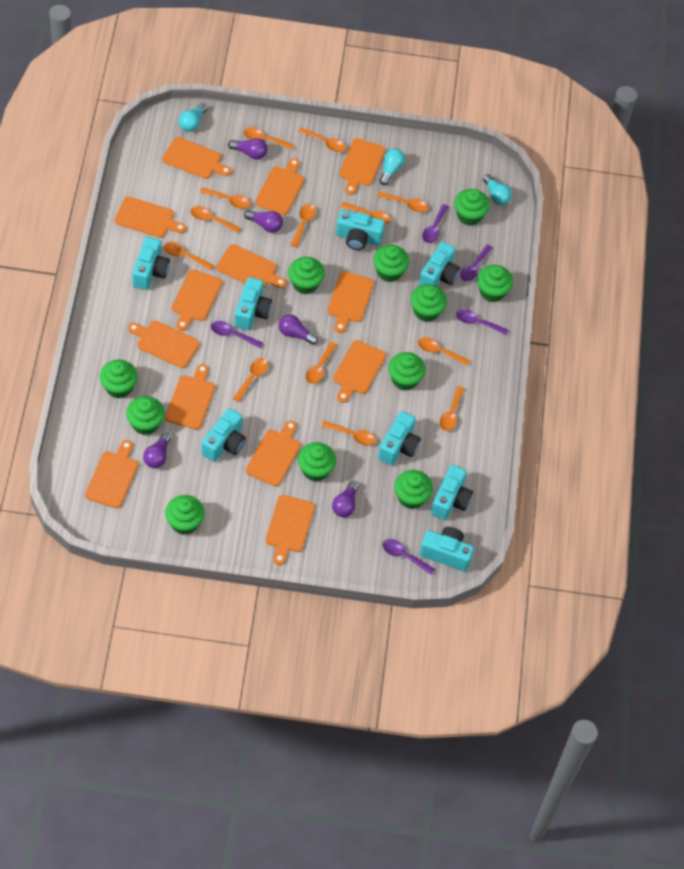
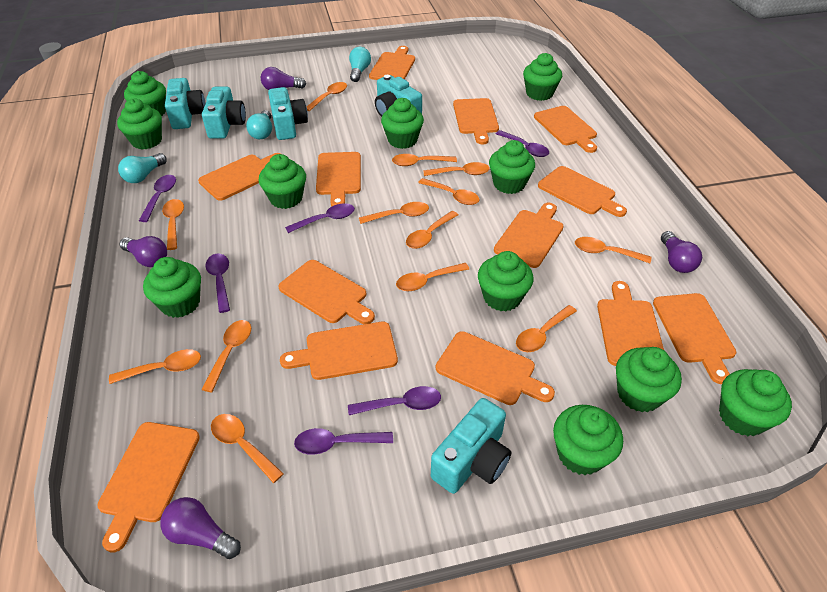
purple light bulb: [143,432,171,468] [228,138,267,159] [244,210,283,233] [279,314,318,345] [332,481,359,517] = 5 -> [120,236,167,267] [160,497,241,559] [261,67,306,90] [661,231,702,273] = 4
purple spoon: [211,321,263,348] [382,539,435,575] [422,204,449,243] [456,309,508,335] [460,244,493,282] = 5 -> [139,175,176,222] [206,253,230,313] [285,203,355,233] [294,428,393,455] [348,386,441,415] [496,130,549,157] = 6
turquoise camera: [132,237,170,290] [201,408,246,462] [234,277,272,330] [336,210,385,250] [378,411,421,465] [419,242,460,286] [420,527,474,571] [431,465,473,520] = 8 -> [165,78,206,129] [202,87,246,139] [268,87,308,140] [375,75,422,117] [431,398,511,494] = 5

